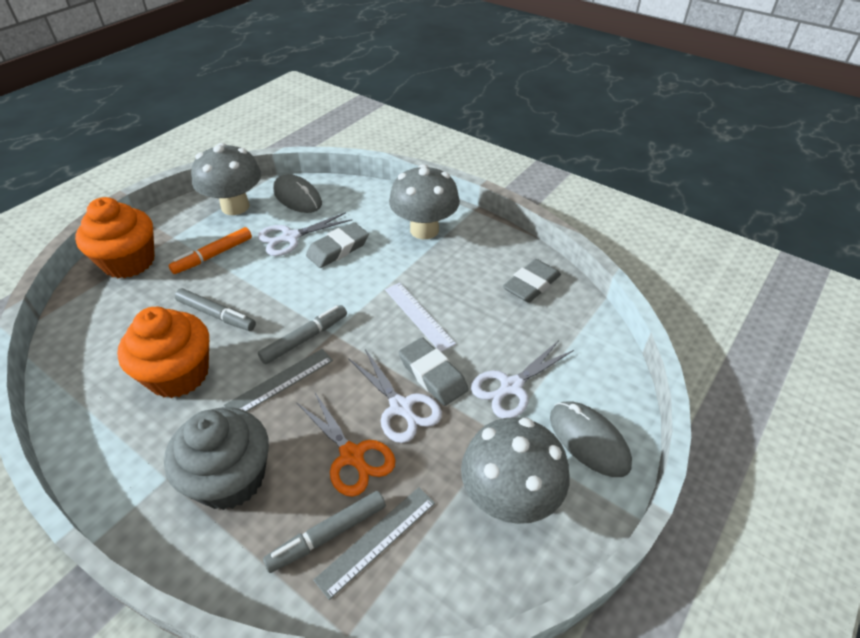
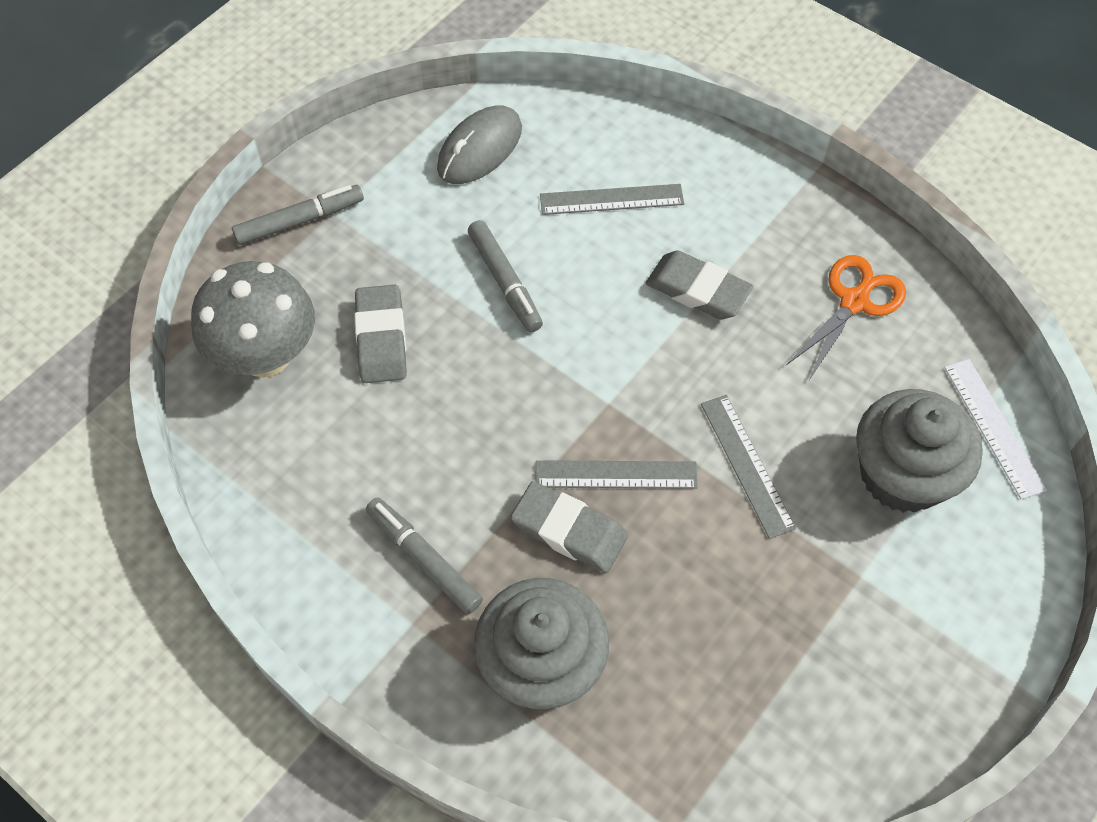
grey cupcake: [164,407,269,510] = 1 -> [474,578,609,710] [856,389,983,513] = 2
grey mouse: [273,174,322,213] [550,402,632,477] = 2 -> [437,105,522,184] = 1
grey mushroom: [191,143,261,215] [389,164,460,239] [461,417,569,524] = 3 -> [191,261,315,378] = 1
grey ruler: [223,349,333,411] [313,487,435,600] = 2 -> [535,460,698,489] [540,184,684,215] [701,395,796,539] = 3
orange cupcake: [75,197,155,278] [117,307,209,398] = 2 -> none = 0
orange marker: [169,227,252,274] = 1 -> none = 0
white scissors: [258,212,352,256] [348,349,442,443] [471,340,574,419] = 3 -> none = 0

